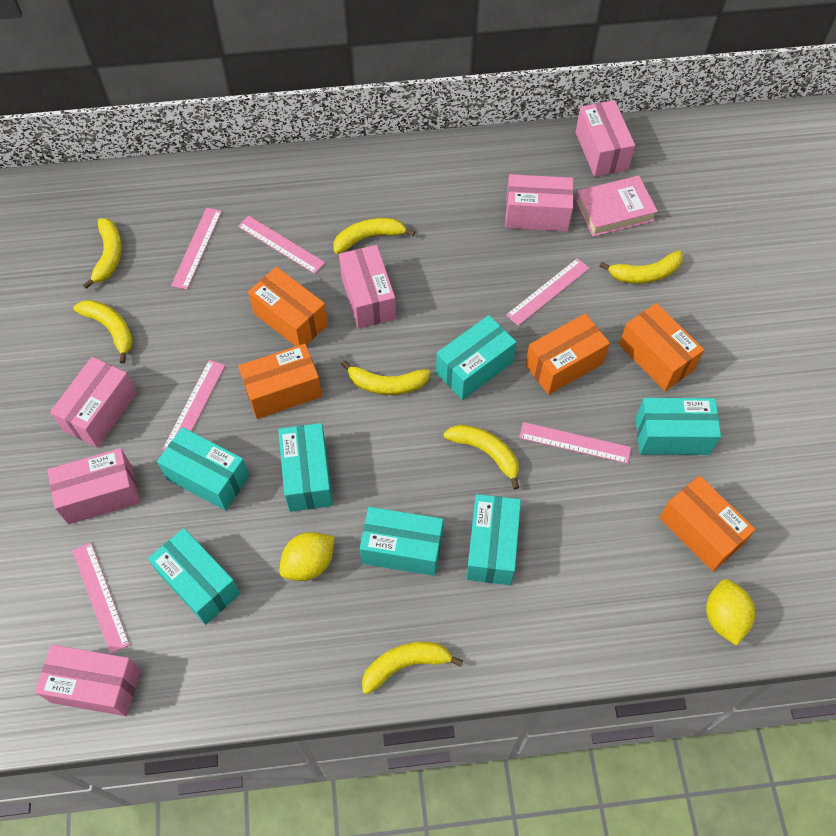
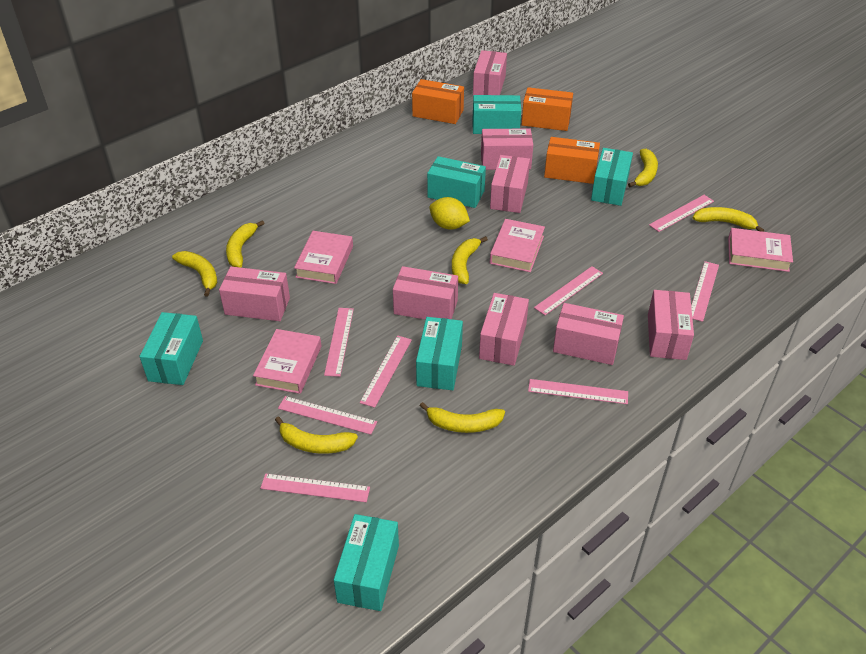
orange box: [238,344,322,419] [248,267,328,346] [525,314,610,395] [619,303,704,391] [659,476,756,571] = 5 -> [412,79,464,124] [521,87,573,131] [544,137,600,184] = 3
pink book: [575,176,658,237] = 1 -> [253,329,322,394] [294,231,353,284] [490,219,545,272] [728,228,793,272] = 4
pink box: [35,644,141,716] [47,448,140,524] [50,357,137,448] [339,245,396,329] [505,174,574,232] [575,100,635,177] = 6 -> [219,267,290,321] [393,266,458,320] [473,50,507,95] [479,293,529,366] [481,128,533,170] [490,155,530,213] [553,303,624,365] [648,290,694,360] = 8
pink ruler: [72,542,130,654] [162,360,225,451] [171,208,222,290] [238,216,325,274] [506,258,589,326] [519,422,631,464] = 6 -> [260,474,370,502] [278,396,377,435] [324,308,354,377] [360,335,412,408] [528,379,628,404] [534,266,603,315] [649,195,714,232] [691,261,719,322] = 8
turquoise box: [148,528,240,625] [157,427,249,511] [278,423,333,512] [360,507,443,576] [436,315,516,400] [466,494,521,585] [636,398,721,455] = 7 -> [140,312,203,385] [334,514,399,611] [416,317,463,390] [427,156,486,208] [473,95,521,134] [591,148,633,206] = 6
yellow lemon: [279,532,335,581] [706,579,755,646] = 2 -> [429,197,470,230] = 1

